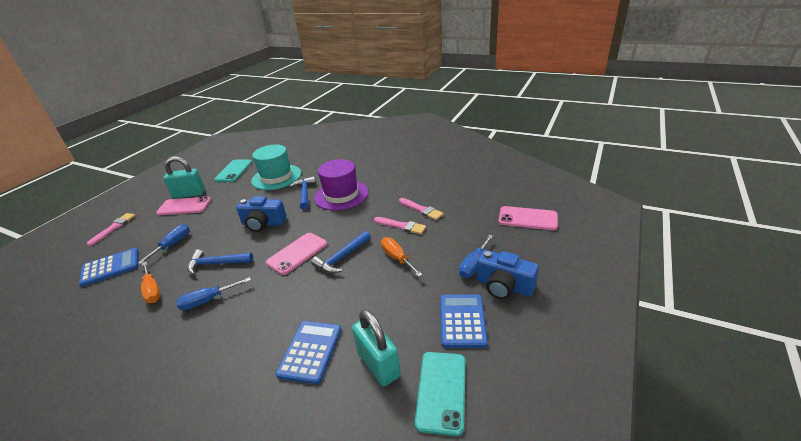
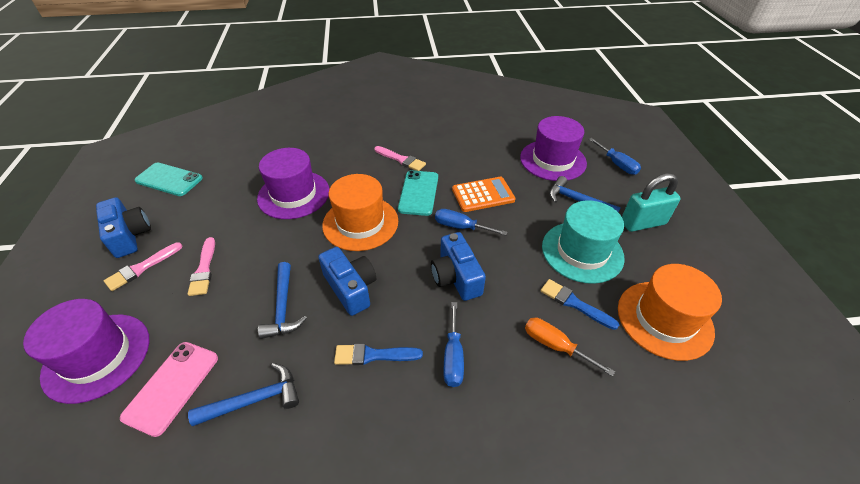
blue brush: none = 0 -> [334,344,423,365] [540,279,619,330] = 2
blue calculator: [79,248,139,287] [276,321,342,384] [440,294,488,348] = 3 -> none = 0
blue camera: [236,196,287,232] [477,250,539,299] = 2 -> [96,197,151,258] [318,247,376,316] [431,232,486,301] = 3
orange calculator: none = 0 -> [452,177,515,212] = 1
orange hat: none = 0 -> [322,174,398,251] [618,264,722,361] = 2
orange screwdriver: [141,262,161,303] [381,237,423,277] = 2 -> [525,318,615,377] = 1
pink phone: [156,196,211,215] [266,233,327,275] [498,206,558,230] = 3 -> [120,342,218,437] = 1
purple hat: [314,159,369,211] = 1 -> [23,299,149,404] [257,148,329,219] [520,116,587,181] = 3
turquoise padlock: [163,156,205,199] [352,309,401,386] = 2 -> [622,173,681,232] = 1

